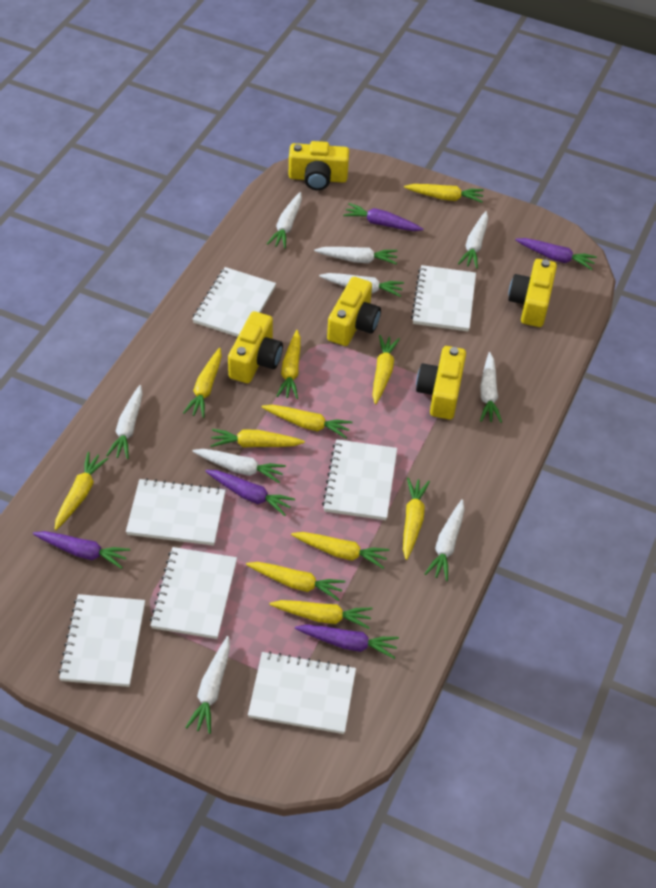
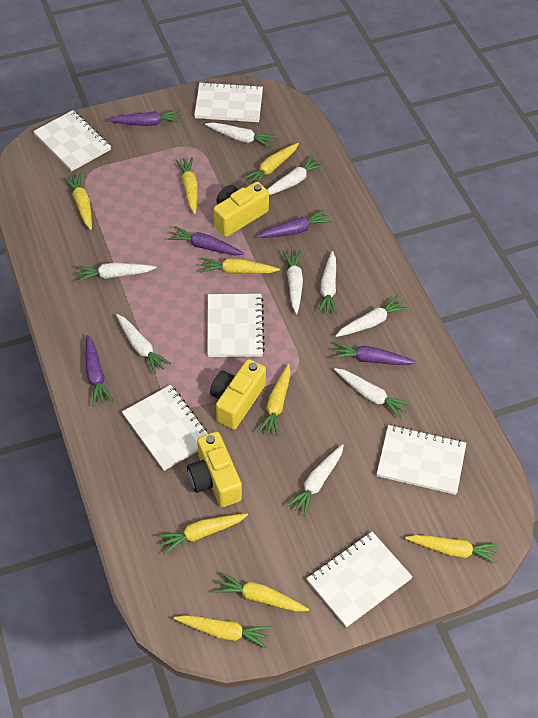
white notebook: [58,594,145,687] [126,478,226,546] [150,547,237,639] [192,267,276,337] [248,651,356,734] [322,439,397,520] [411,265,476,331] = 7 -> [33,110,111,172] [122,385,208,471] [194,82,263,122] [207,294,265,357] [306,532,413,628] [377,425,466,495] = 6
yellow camera: [228,311,283,383] [289,141,349,190] [327,277,381,346] [416,346,466,419] [508,259,557,327] = 5 -> [187,432,242,507] [210,359,266,430] [214,182,269,237] = 3
yellow carrot: [54,452,109,530] [183,348,222,418] [210,429,305,448] [246,562,346,601] [262,405,352,438] [269,600,372,629] [276,330,301,399] [291,532,389,569] [372,335,400,404] [403,478,430,560] [404,184,484,203] = 11 -> [63,173,92,230] [157,513,248,555] [174,615,271,649] [175,157,198,214] [200,257,280,274] [214,572,309,612] [243,143,299,184] [258,364,291,437] [405,535,499,564] = 9

